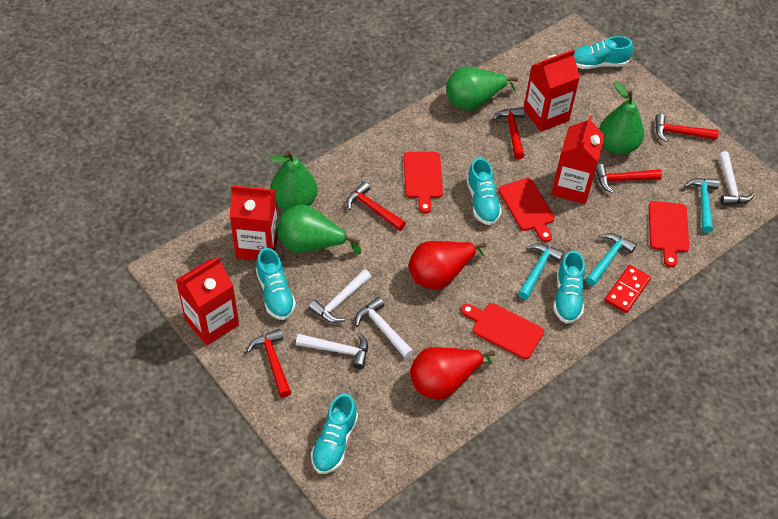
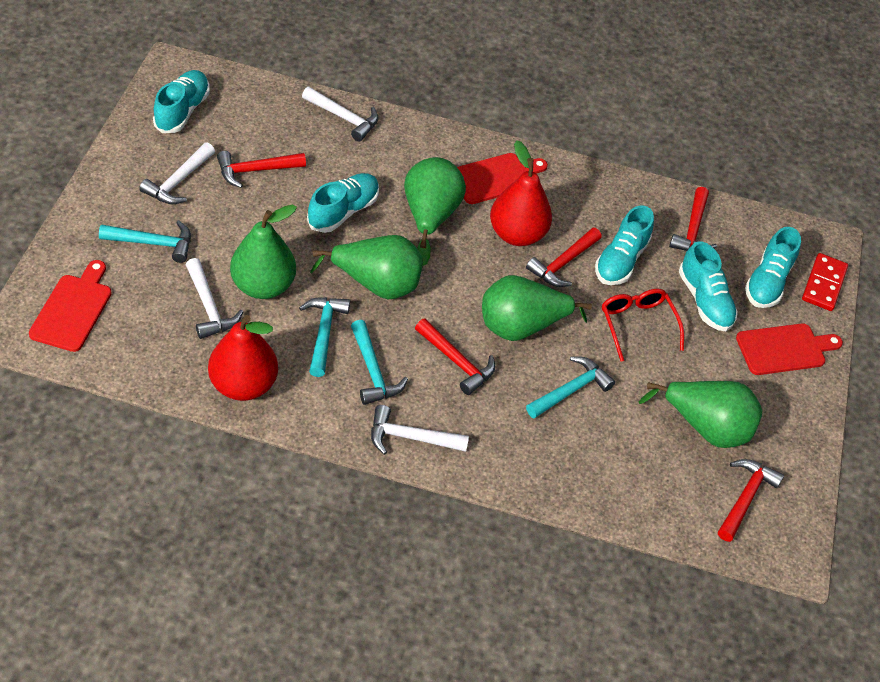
green pear: [270,151,317,210] [277,204,361,255] [446,67,518,111] [599,81,644,155] = 4 -> [230,205,297,299] [310,235,423,299] [404,157,466,266] [482,275,592,341] [639,381,763,448] = 5
red carton: [176,257,239,345] [230,185,278,260] [524,49,580,132] [551,115,605,204] = 4 -> none = 0
red cutting board: [404,152,443,214] [461,303,544,359] [498,178,555,242] [649,201,689,267] = 4 -> [29,260,112,352] [457,153,548,204] [736,323,843,375] = 3
red glasses: none = 0 -> [602,289,684,362] = 1
turquoise hammer: [518,243,564,300] [586,233,637,286] [684,178,719,233] = 3 -> [99,220,191,263] [299,297,350,377] [351,320,408,405] [526,356,615,419] = 4

